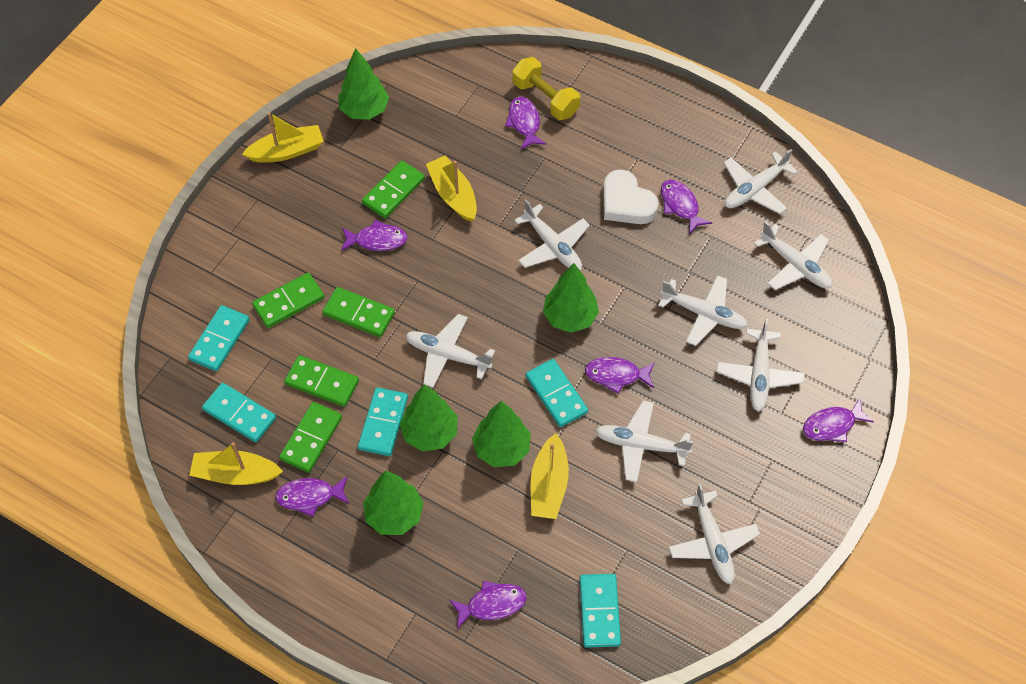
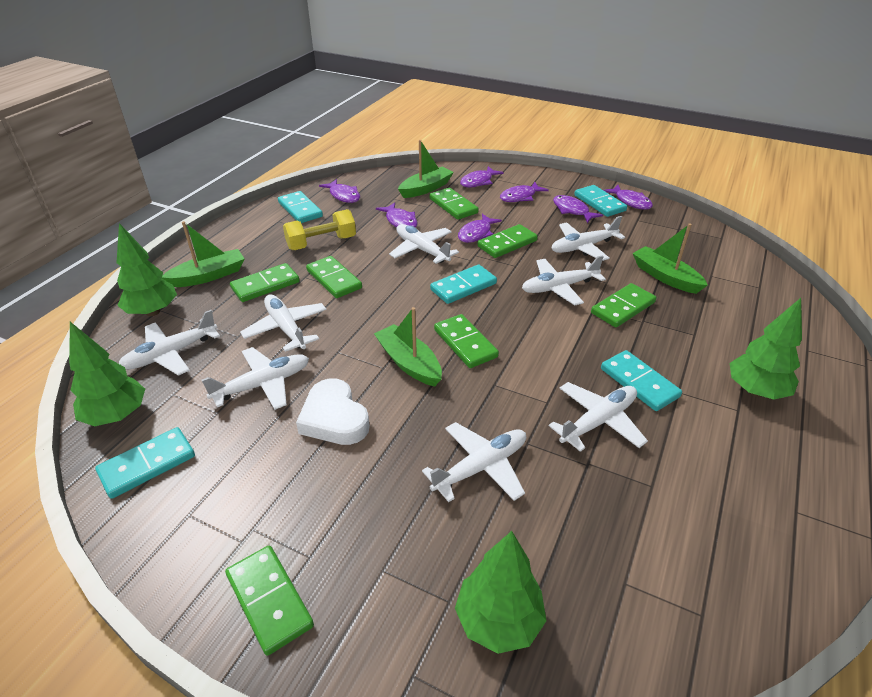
green boat: none = 0 -> [162,221,244,287] [374,307,442,386] [398,140,454,198] [633,223,708,294] = 4
green domino: [252,273,324,328] [279,402,342,473] [284,355,359,407] [322,287,395,337] [362,160,425,218] = 5 -> [225,546,314,656] [230,263,300,302] [306,256,362,298] [429,188,479,220] [434,314,499,368] [478,224,538,258] [591,283,656,327] = 7
green tree: [338,48,389,120] [363,471,424,535] [399,384,458,451] [472,401,531,467] [543,263,599,333] = 5 -> [69,322,145,426] [116,223,177,316] [455,531,547,654] [730,298,802,400] = 4
yellow boat: [189,442,283,485] [242,112,324,163] [426,156,477,222] [531,433,569,519] = 4 -> none = 0

